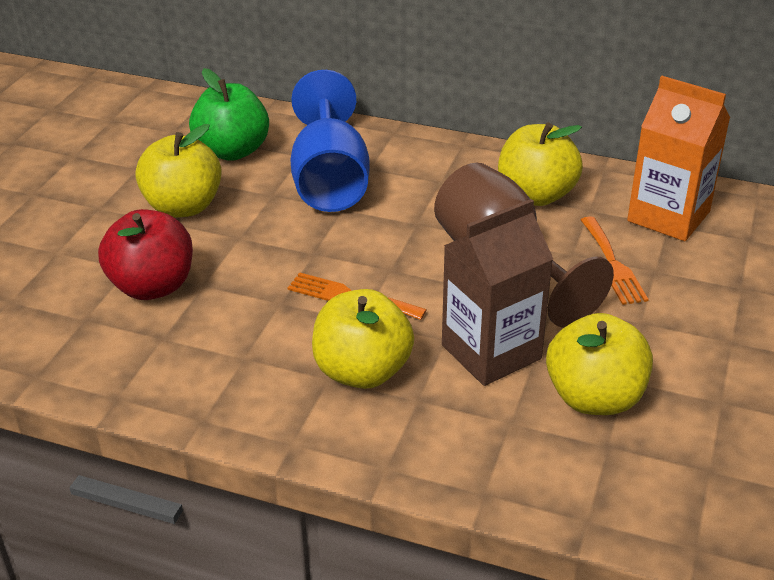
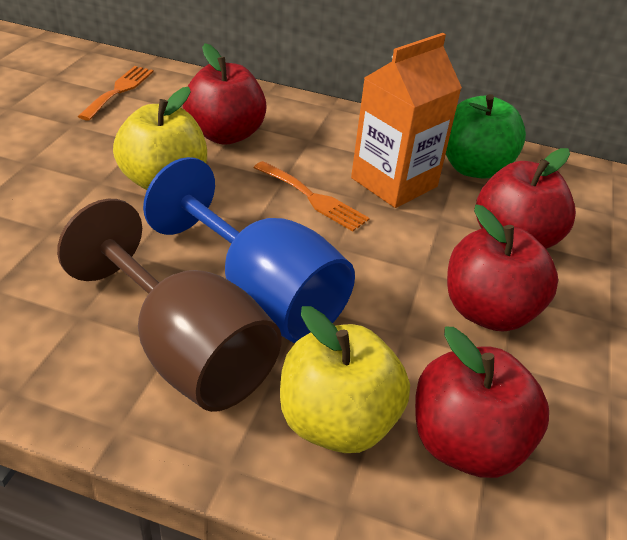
brown carton: [442,199,553,386] = 1 -> none = 0
red apple: [98,209,193,300] = 1 -> [183,43,267,145] [415,327,549,478] [447,204,558,332] [476,148,576,249] = 4
yellow apple: [135,124,222,218] [312,289,414,389] [498,122,583,206] [546,313,653,415] = 4 -> [113,87,207,190] [280,306,410,453] = 2

